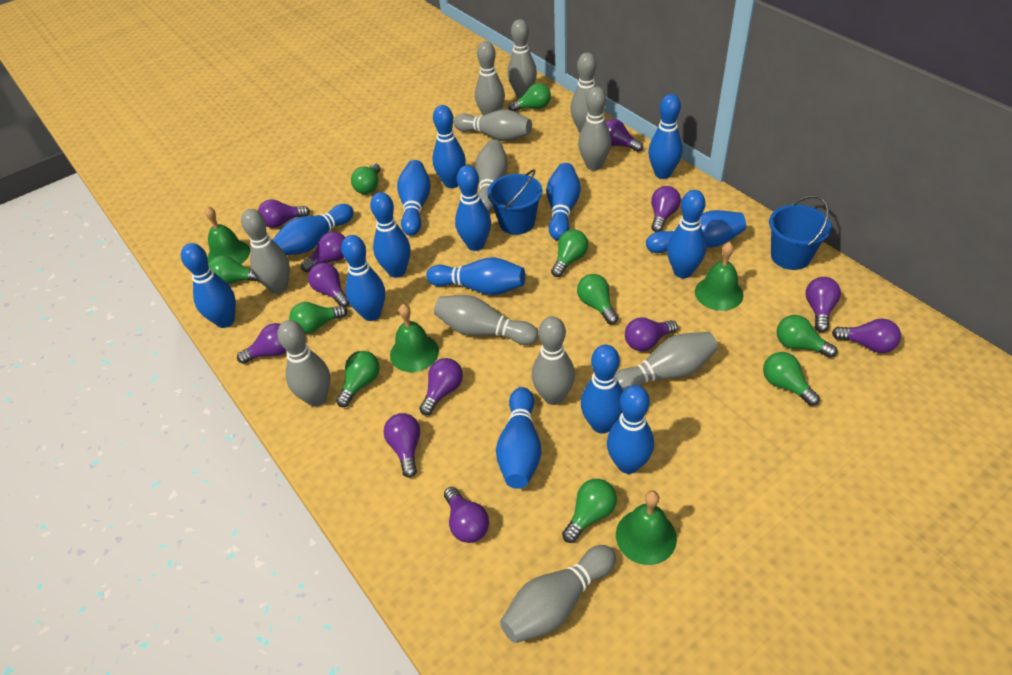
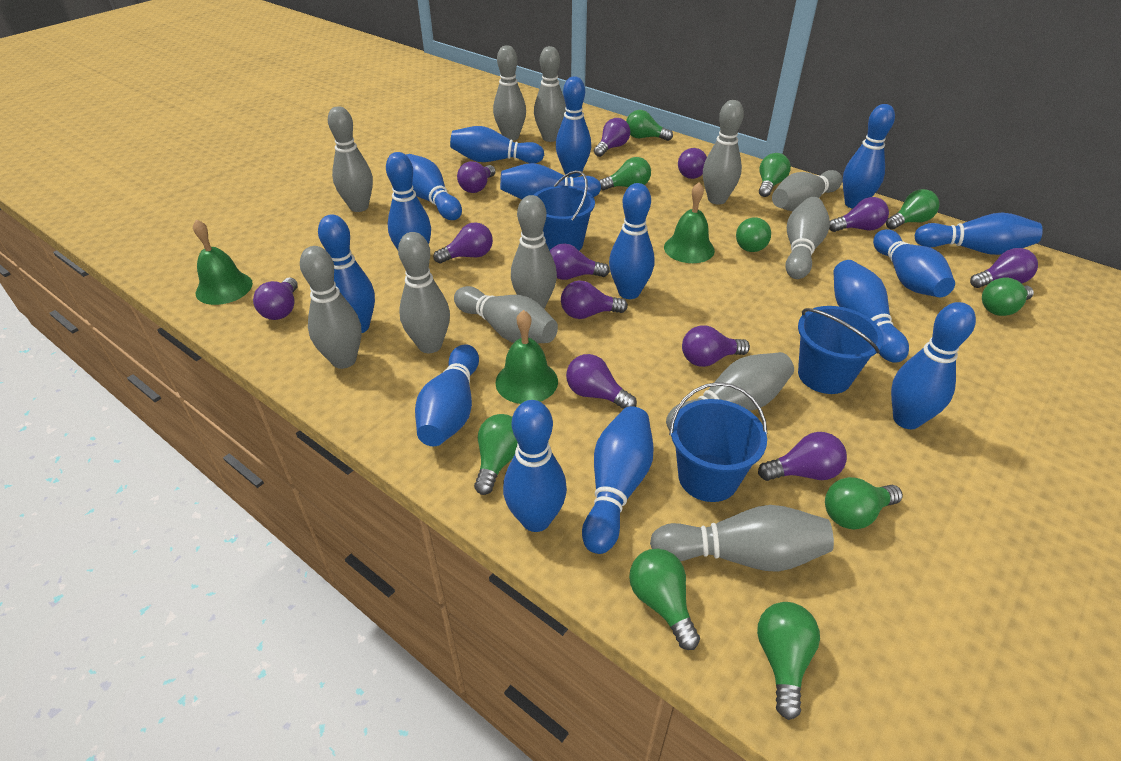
blue bucket: [487,169,543,235] [769,196,831,270] = 2 -> [534,170,595,251] [669,382,767,502] [798,306,884,394] = 3
green bell: [205,206,250,264] [390,304,439,372] [616,491,677,565] [695,242,743,311] = 4 -> [193,219,253,305] [495,310,558,404] [664,182,715,263] = 3

